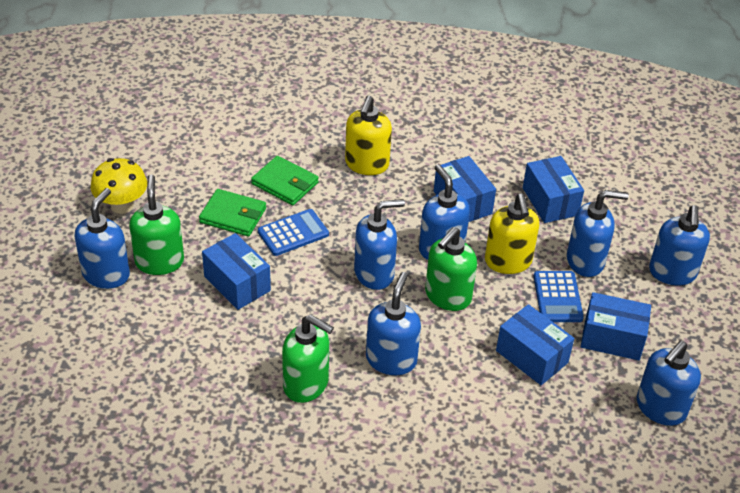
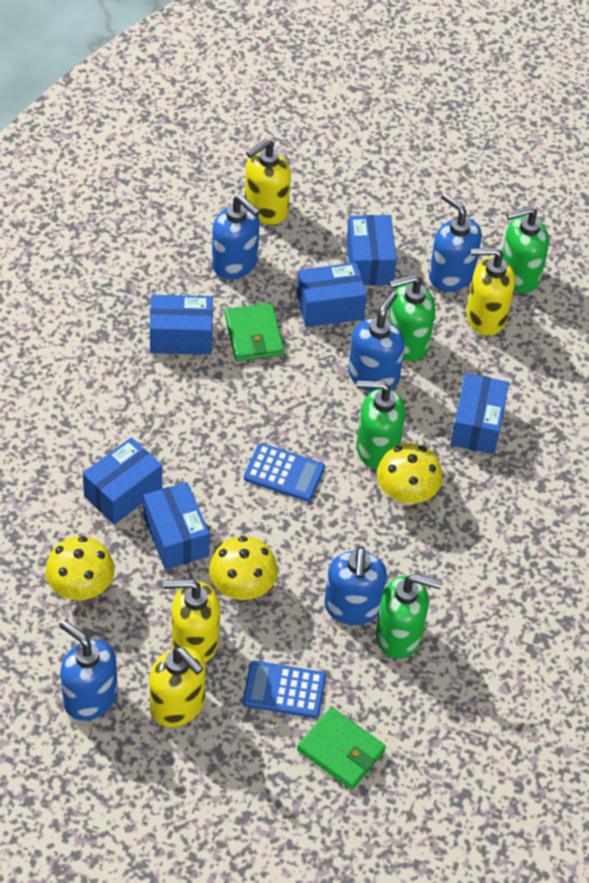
blue box: [202,233,271,310] [434,156,496,222] [496,304,574,385] [523,156,584,223] [581,292,651,360] = 5 -> [82,437,162,524] [143,482,210,570] [150,295,213,355] [297,262,367,327] [346,215,397,285] [450,373,509,454] = 6
blue soap dispenser: [74,188,130,289] [354,199,405,290] [366,272,421,375] [419,164,470,260] [567,190,629,277] [637,341,701,426] [649,205,710,286] = 7 -> [60,620,118,721] [212,195,260,280] [324,546,387,625] [348,291,405,392] [429,192,482,292] = 5
green soap dispenser: [129,175,184,275] [282,314,334,403] [425,227,477,311] = 3 -> [357,381,405,469] [376,574,442,659] [389,274,435,361] [502,206,549,293] = 4
yellow mushroom: [91,158,147,214] = 1 -> [45,536,115,600] [209,536,278,600] [377,443,443,506] = 3
yellow soap dispenser: [345,95,392,175] [485,193,539,274] = 2 -> [149,647,205,727] [163,579,220,663] [245,139,291,224] [466,247,515,335] = 4

